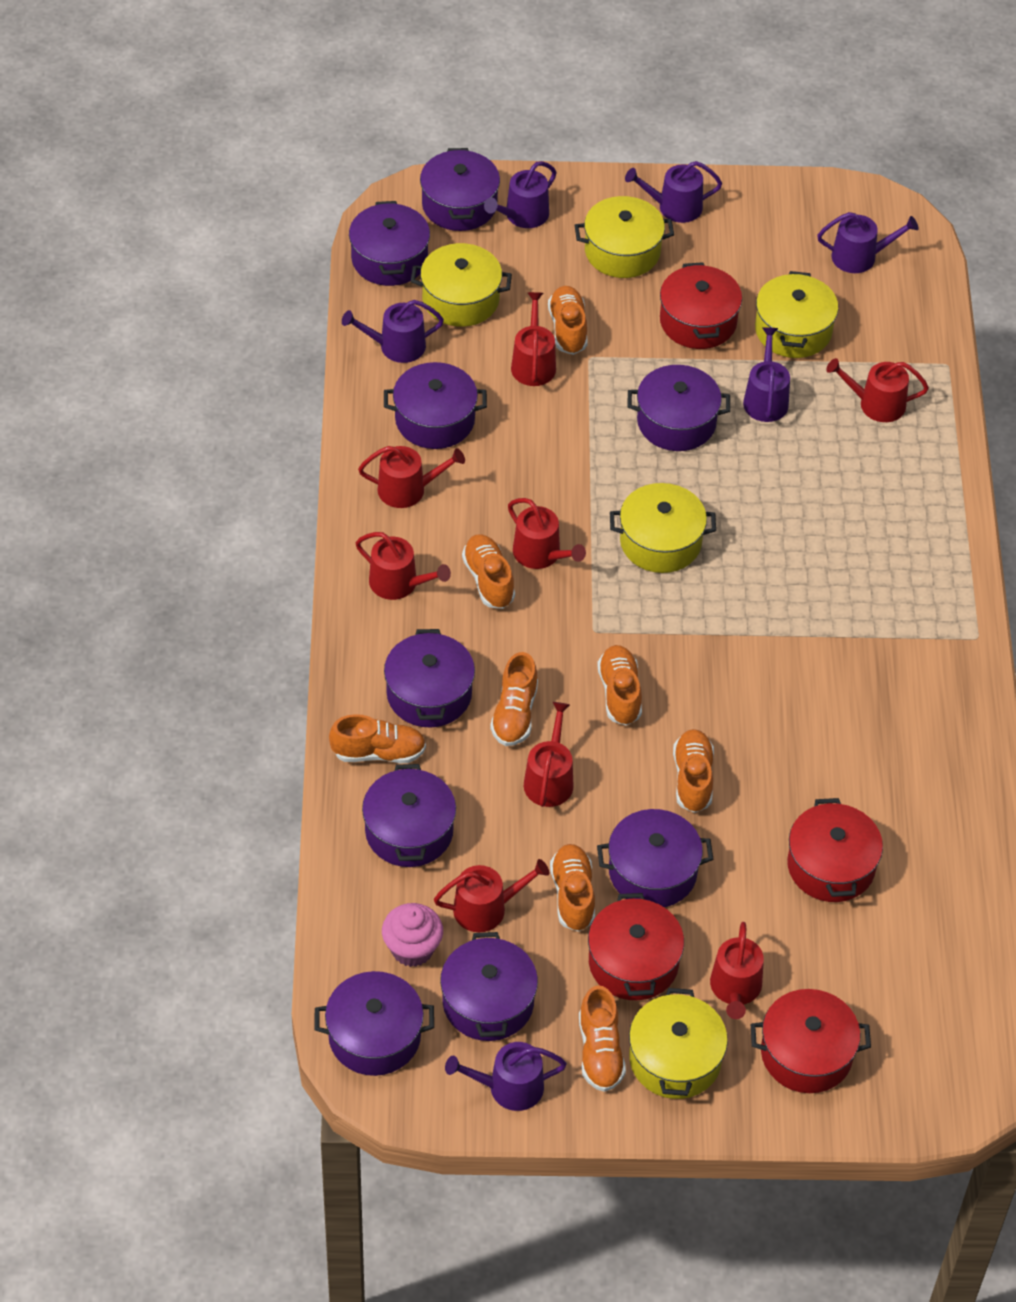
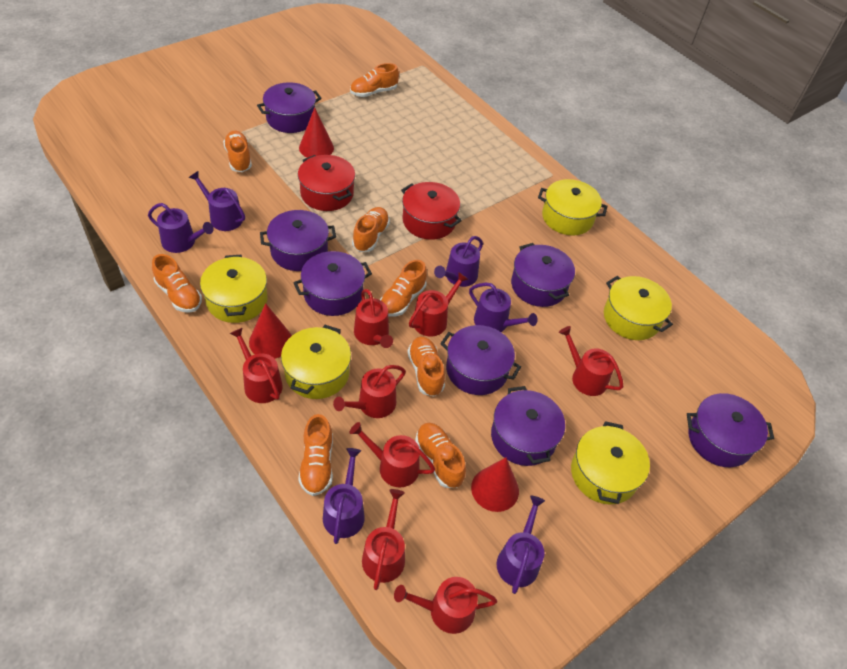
pink cupcake: [382,903,443,967] = 1 -> none = 0
purple pot: [315,971,434,1076] [349,201,430,286] [362,764,456,867] [384,362,487,449] [384,629,475,728] [420,148,500,231] [440,932,538,1041] [597,809,713,907] [627,365,730,451] = 9 -> [257,82,322,133] [260,210,336,271] [293,251,372,316] [440,325,521,395] [491,386,565,466] [511,243,575,307] [687,393,774,467] = 7
red cone: none = 0 -> [249,303,292,359] [299,108,334,158] [471,457,519,512] = 3
red pot: [588,893,684,1000] [660,262,742,349] [751,989,871,1093] [787,798,883,902] = 4 -> [298,155,355,211] [401,182,462,240] = 2

